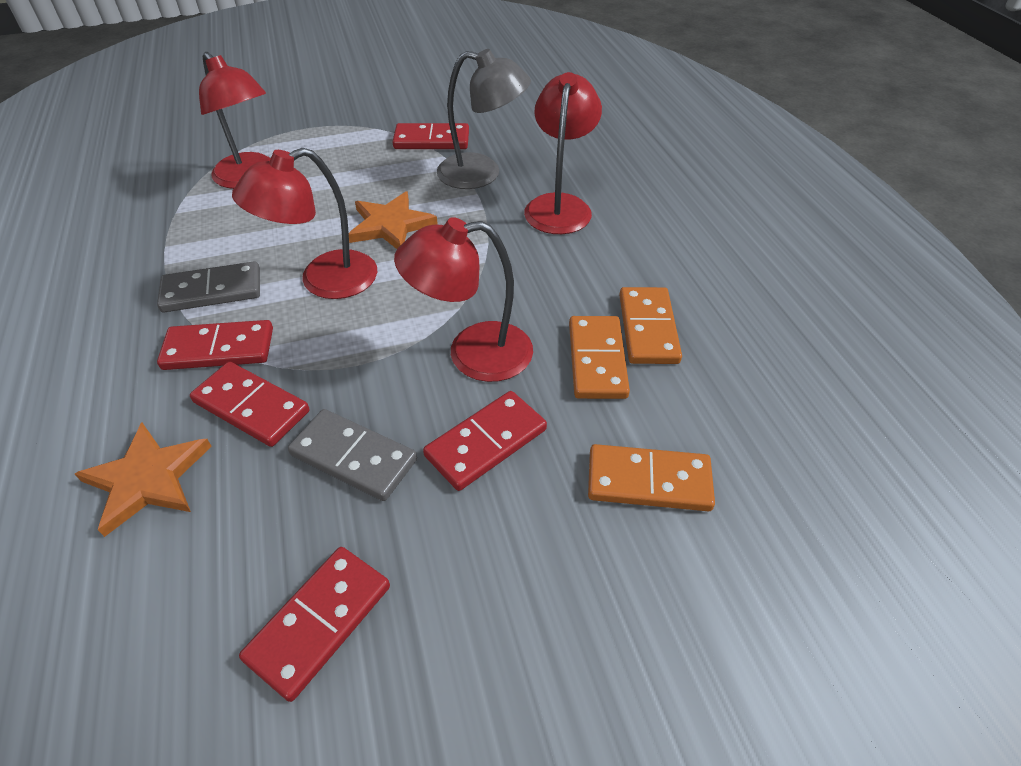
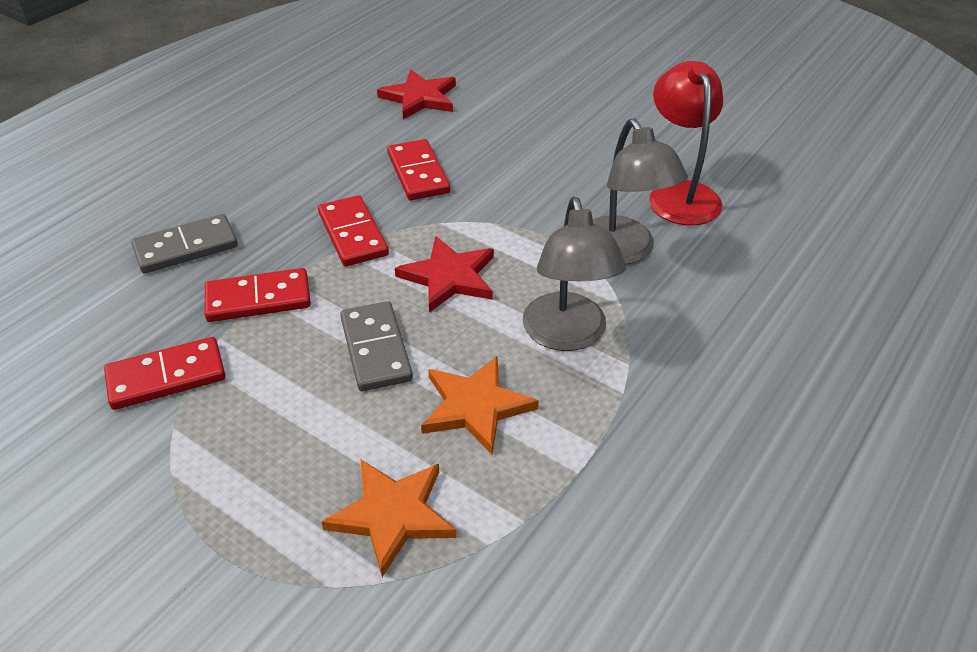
grey lamp: [437,49,531,189] = 1 -> [523,197,626,351] [593,119,688,265] = 2
orange domino: [569,316,630,399] [588,444,715,511] [619,287,682,364] = 3 -> none = 0
red domino: [157,320,273,370] [190,362,309,447] [239,547,390,702] [393,123,469,149] [423,391,547,491] = 5 -> [104,337,226,410] [205,268,311,322] [318,195,389,266] [387,139,450,200] = 4
red lamp: [199,52,271,189] [232,148,377,299] [394,217,533,382] [524,72,602,234] = 4 -> [649,61,724,225] = 1
red star: none = 0 -> [377,69,456,119] [395,236,494,313] = 2

